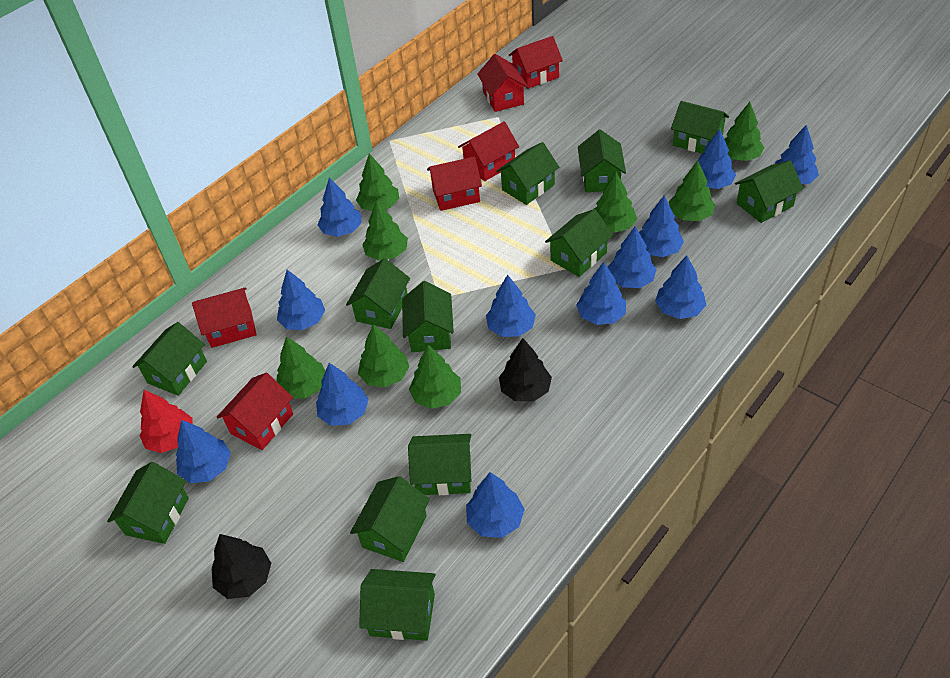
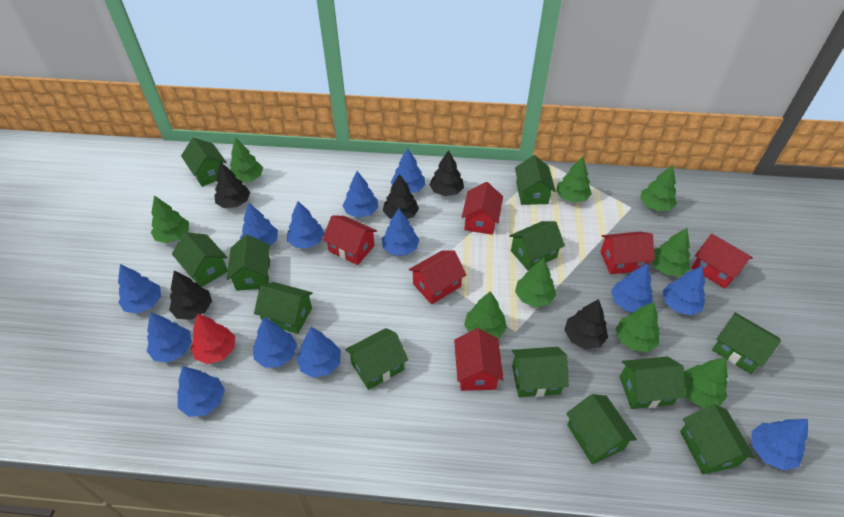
black tree: [212,534,271,599] [499,338,552,401] = 2 -> [169,270,212,320] [214,162,250,208] [383,174,419,219] [429,150,464,196] [564,299,608,349] = 5
blue tree: [176,420,231,483] [277,270,325,330] [316,363,369,426] [318,178,362,237] [466,472,525,538] [486,275,536,337] [576,262,626,325] [608,226,657,288] [639,195,684,257] [655,256,706,319] [698,129,736,189] [775,124,819,184] = 12 -> [118,264,161,314] [147,312,192,362] [177,366,225,417] [240,203,278,246] [253,318,297,368] [287,201,324,248] [296,327,341,378] [343,171,378,218] [382,208,419,256] [391,148,425,193] [611,264,653,312] [663,266,705,315] [752,419,808,471] = 13
green tree: [277,336,325,399] [356,153,399,211] [358,324,409,387] [362,200,408,261] [409,345,461,409] [594,172,637,233] [669,161,715,221] [724,102,765,161] = 8 -> [151,195,189,243] [230,137,263,183] [464,291,507,338] [515,258,556,307] [556,157,592,203] [616,302,659,352] [640,165,677,211] [652,228,690,276] [684,357,728,408] = 9

